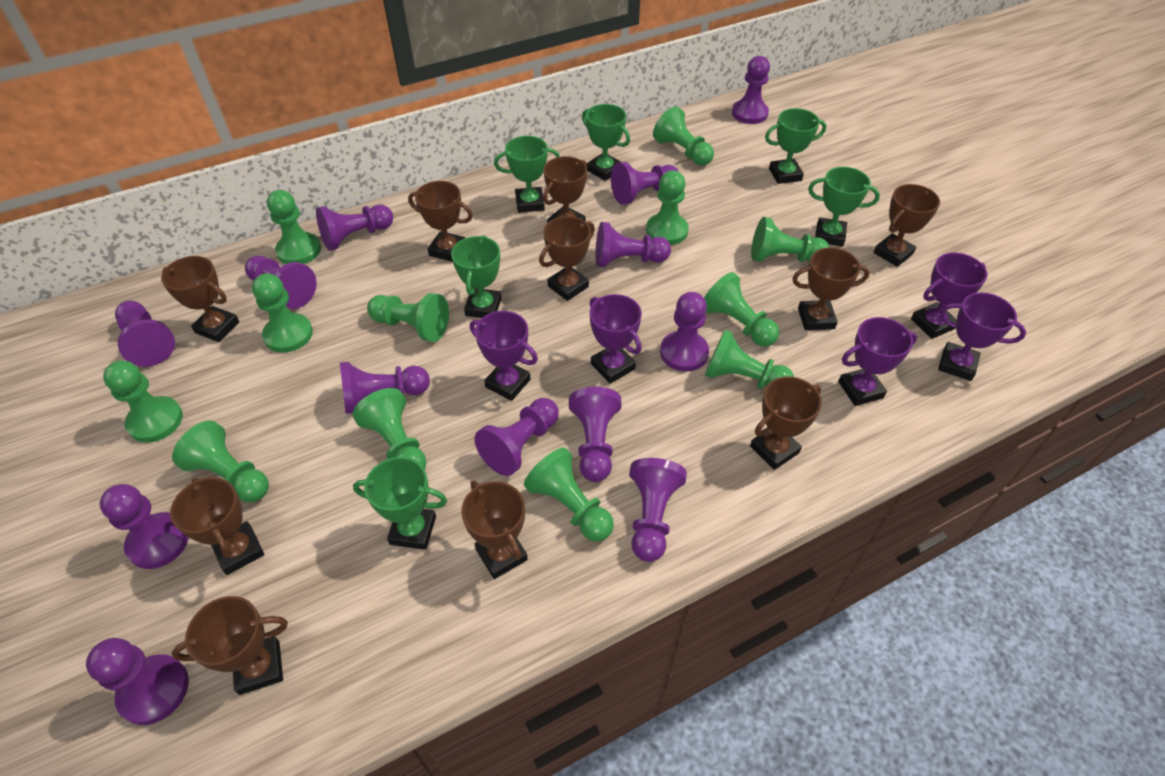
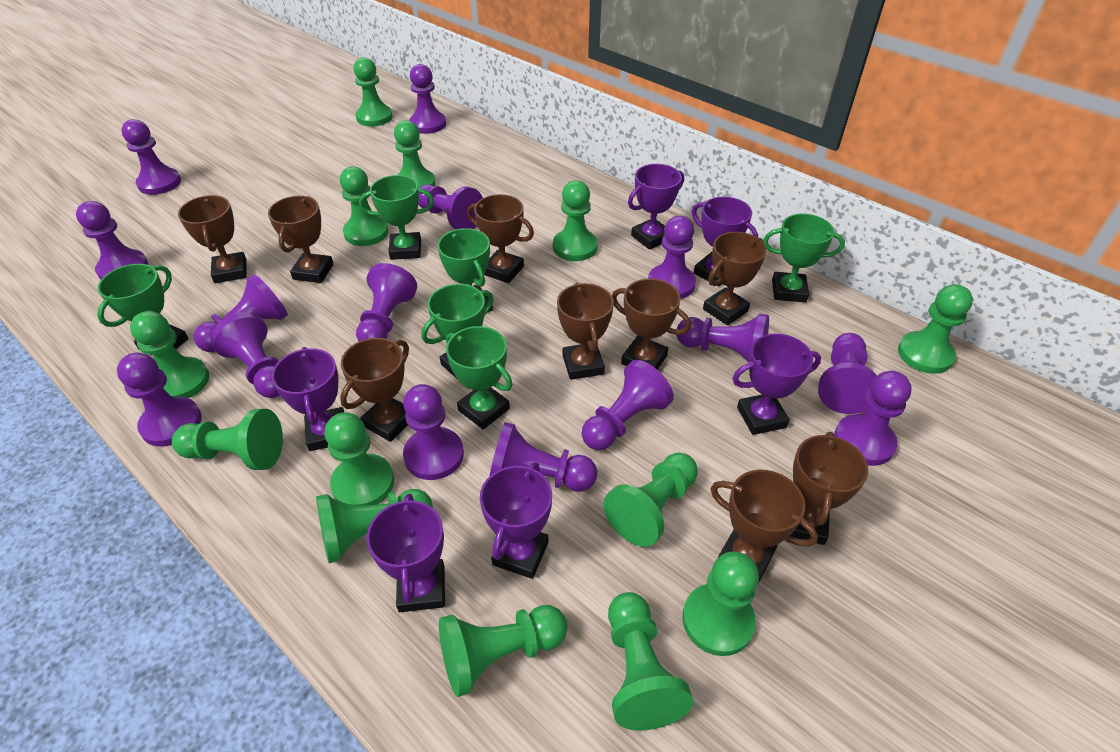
brown trophy: [161,256,239,342] [170,477,264,575] [172,596,288,695] [408,181,473,262] [461,481,528,579] [539,216,595,301] [543,156,587,223] [750,376,822,470] [792,247,870,330] [874,184,940,267] = 10 -> [178,195,247,283] [268,196,333,283] [340,338,409,442] [467,194,534,283] [557,283,614,380] [612,279,691,370] [703,232,767,325] [711,470,818,584] [790,432,869,545] = 9
green pawn: [103,361,183,443] [172,421,269,502] [252,273,313,353] [267,190,321,264] [353,388,426,469] [367,293,449,342] [524,448,614,542] [646,170,689,245] [653,107,714,166] [704,272,780,347] [705,330,794,389] [751,217,829,262] = 12 -> [130,311,209,398] [172,409,283,470] [316,489,433,563] [325,412,394,506] [340,166,389,246] [354,57,393,126] [394,120,436,188] [439,605,568,697] [553,180,598,261] [604,453,698,547] [608,592,693,731] [682,551,759,656] [898,284,973,374] = 13
purple pawn: [86,638,189,725] [99,484,189,569] [115,301,175,367] [245,256,316,309] [316,204,393,251] [340,362,430,414] [475,398,559,476] [569,387,621,482] [595,222,671,267] [611,162,679,205] [629,458,687,562] [660,292,709,372] [732,56,770,124] = 13 -> [76,201,148,280] [117,353,202,447] [121,119,181,195] [194,274,288,352] [210,312,280,398] [356,263,417,342] [403,384,464,480] [409,64,446,134] [418,184,483,229] [489,422,597,492] [582,360,674,450] [648,216,696,299] [676,314,769,362] [818,333,877,414] [834,371,912,466] = 15
purple trophy: [470,311,538,401] [590,294,642,384] [838,317,917,406] [911,252,987,339] [938,292,1026,381] = 5 -> [271,347,344,451] [366,493,445,612] [480,462,552,579] [628,164,684,250] [692,197,758,286] [732,334,821,435] = 6

